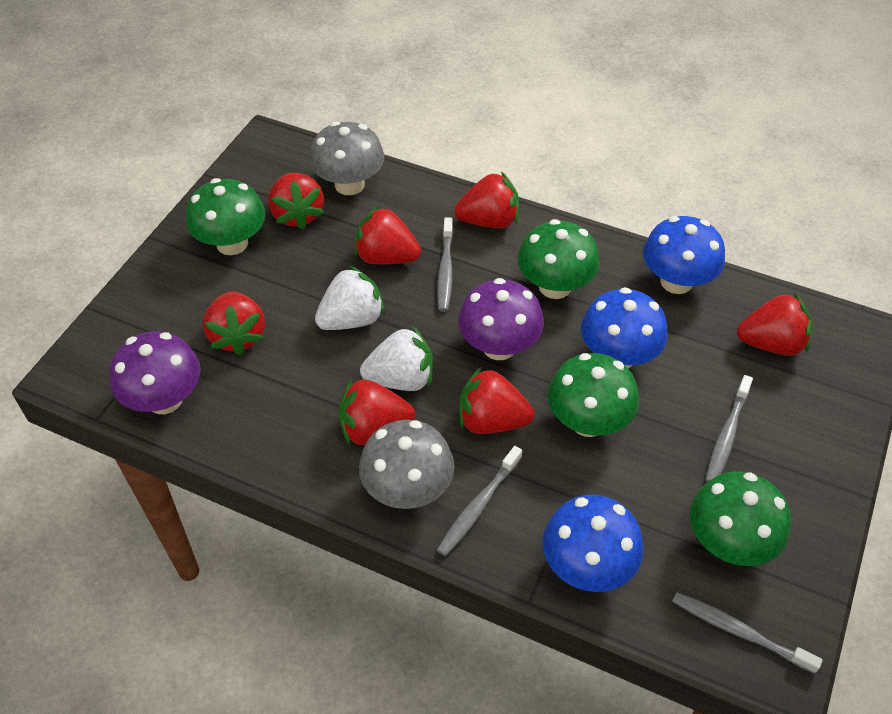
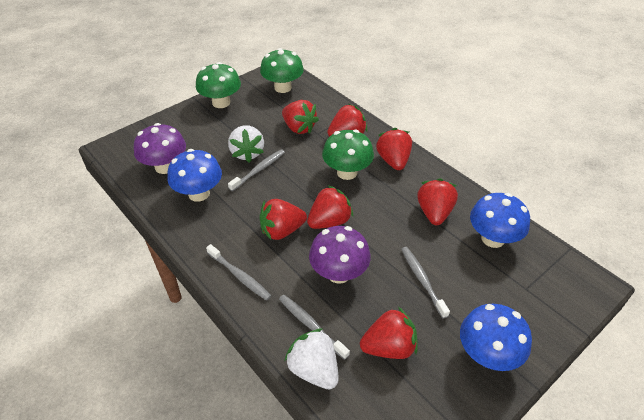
green mushroom: [186,178,265,255] [518,219,599,299] [548,353,639,437] [690,471,791,566] = 4 -> [196,62,241,108] [260,48,304,93] [322,130,374,180] = 3
grey mushroom: [310,121,384,195] [359,420,454,509] = 2 -> none = 0

